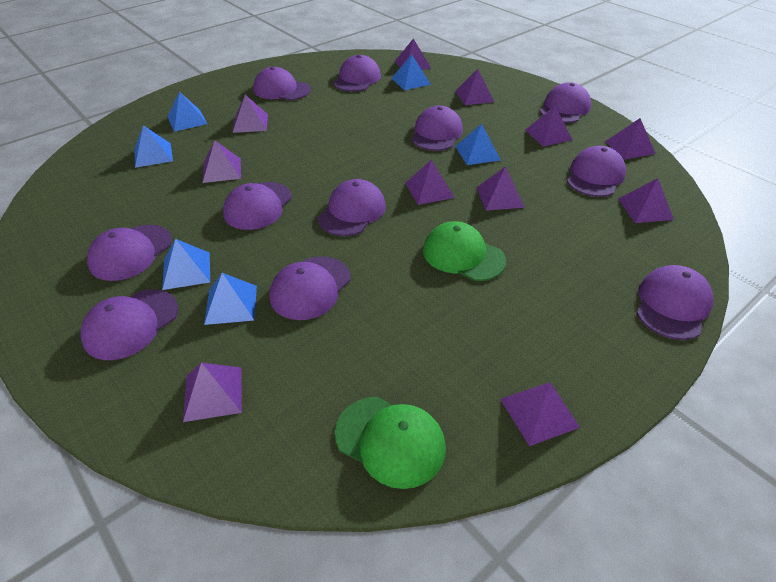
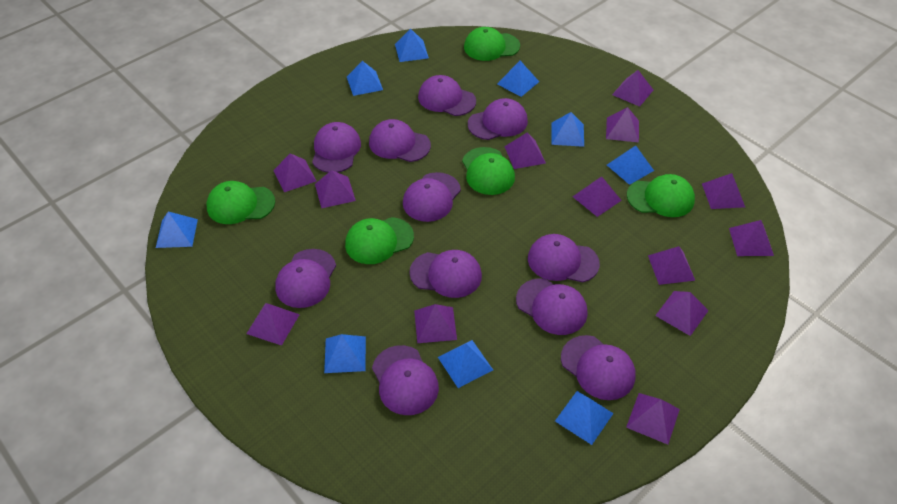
blue pyramid: [134,125,173,168] [162,239,210,290] [168,92,207,132] [204,273,257,325] [392,54,431,90] [455,124,501,165] = 6 -> [156,211,198,248] [324,334,366,373] [347,61,383,96] [395,29,429,62] [438,340,493,388] [497,61,539,97] [551,112,584,147] [555,391,614,445] [607,145,654,185] = 9
green cap: [335,397,446,489] [423,221,506,281] = 2 -> [207,181,275,224] [345,217,414,264] [462,147,515,195] [464,27,520,61] [627,174,695,217] = 5
purple pyramid: [183,363,242,422] [203,140,241,183] [232,95,268,133] [394,38,431,70] [405,159,455,205] [455,69,494,105] [477,166,525,211] [500,382,580,446] [525,106,573,147] [605,118,656,159] [618,178,674,223] = 11 -> [246,303,300,346] [273,153,316,192] [315,170,356,208] [414,304,457,343] [504,132,546,169] [573,176,622,217] [606,107,639,142] [612,70,653,107] [626,393,680,445] [648,246,695,285] [655,291,709,336] [702,173,745,209] [729,220,774,256] = 13

